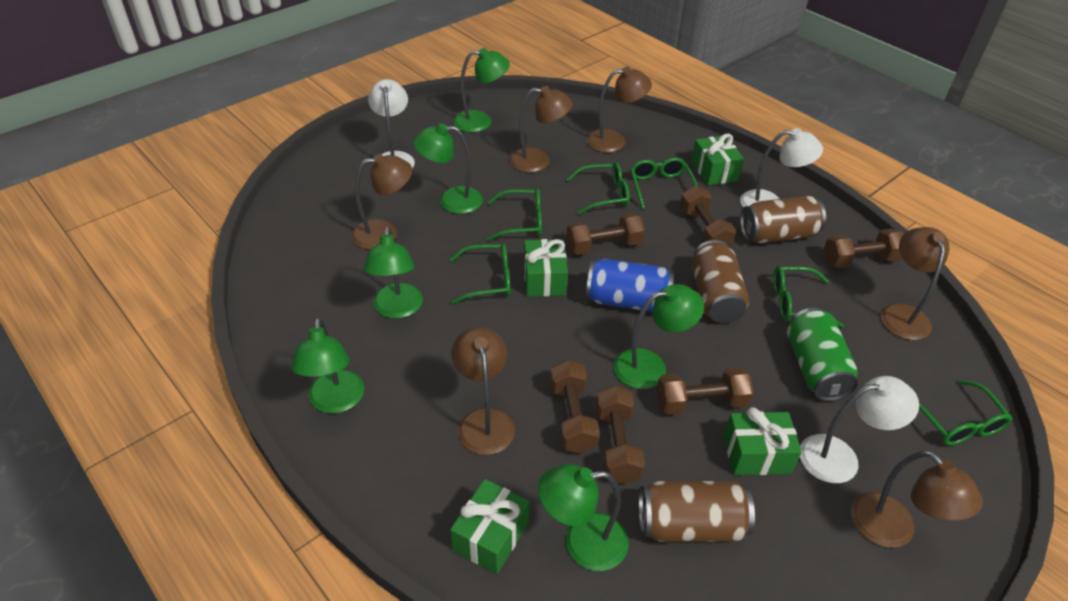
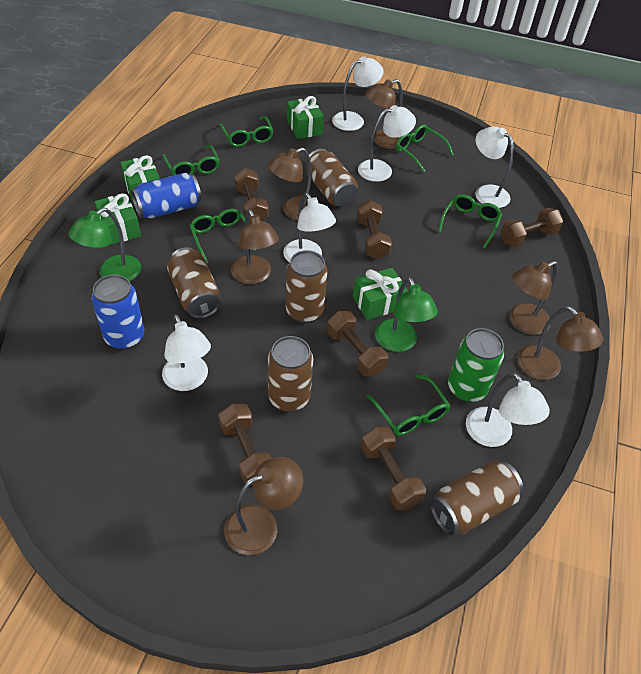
blue can: [586,259,674,312] = 1 -> [92,274,145,350] [131,172,202,218] = 2
brown can: [639,481,755,542] [692,240,749,323] [740,196,826,243] = 3 -> [167,247,221,319] [268,336,313,412] [286,250,328,323] [305,149,357,206] [430,460,523,536] = 5
green lamp: [291,317,364,414] [363,227,423,319] [413,123,483,214] [453,48,510,133] [538,464,629,571] [613,284,704,389] = 6 -> [68,208,141,282] [375,277,438,352] = 2
white lamp: [368,79,415,168] [740,128,823,208] [800,376,919,483] = 3 -> [162,314,211,391] [283,193,336,263] [332,56,383,131] [358,105,416,182] [466,373,550,447] [475,126,514,208] = 6

